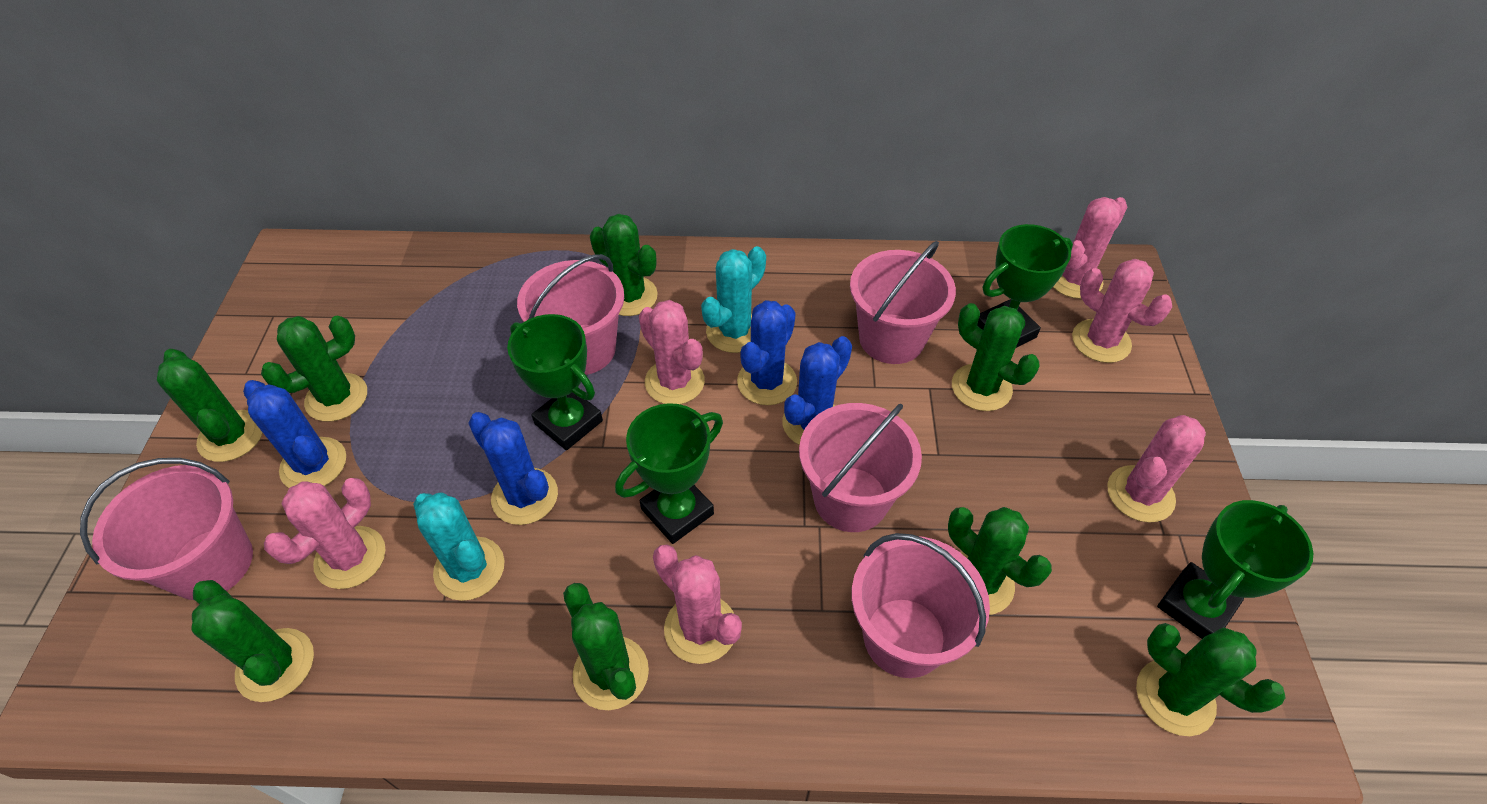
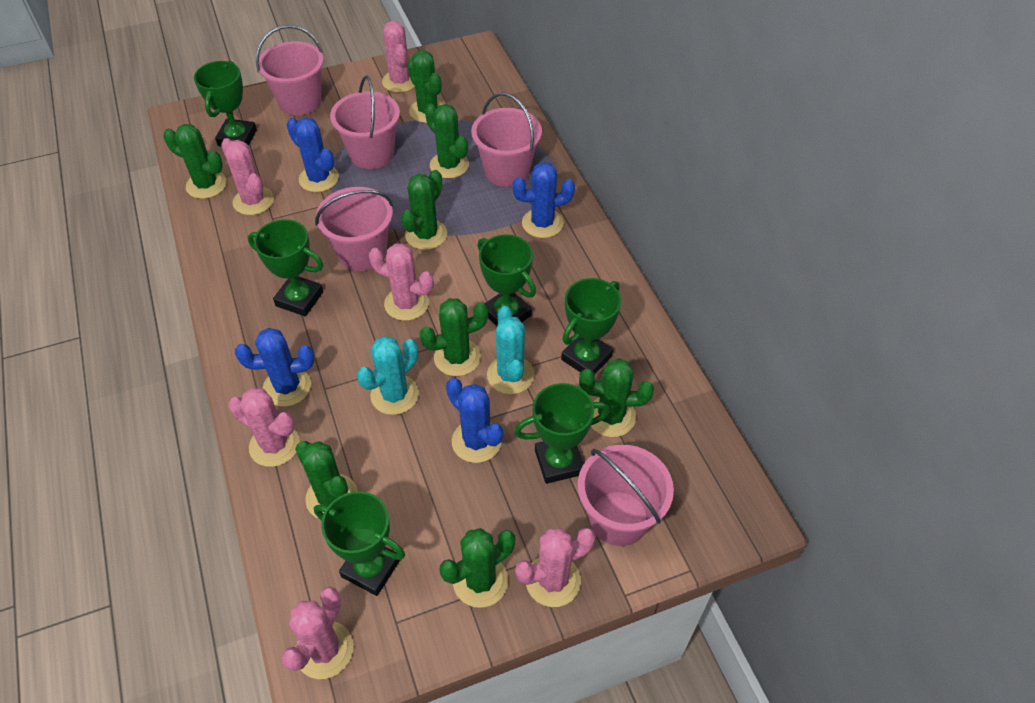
green trophy: [507,314,603,450] [615,403,723,544] [977,224,1073,348] [1157,500,1313,639] = 4 -> [194,61,257,146] [248,219,323,316] [314,491,405,596] [478,234,536,326] [515,383,610,484] [561,278,621,374] = 6

